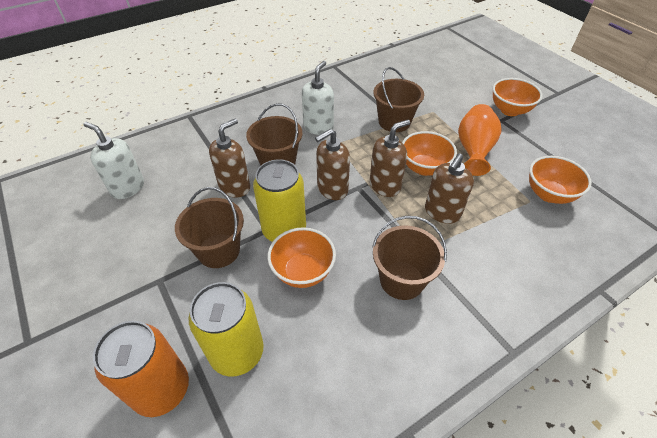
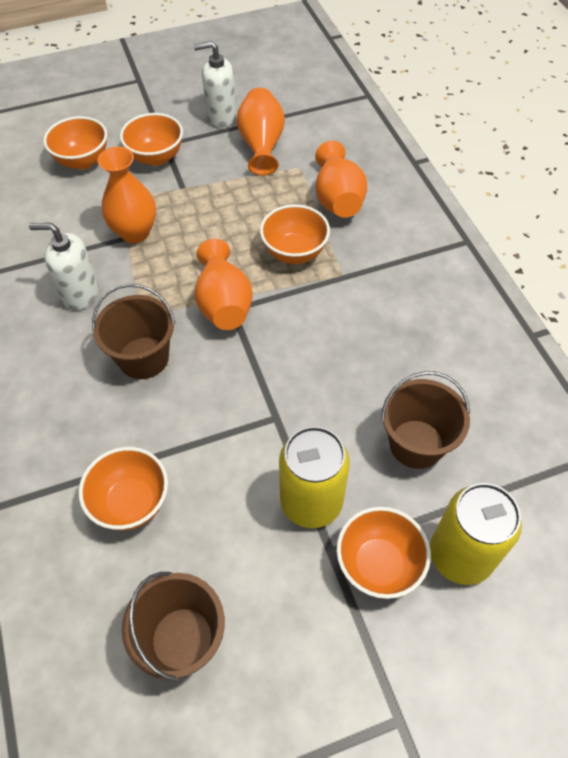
brown bucket: [175,187,244,268] [246,104,302,166] [372,216,447,300] [373,67,424,132] = 4 -> [92,284,175,379] [122,572,225,681] [381,371,470,469] = 3
brown soap dispenser: [209,118,250,198] [315,129,350,200] [370,120,410,197] [425,153,474,224] = 4 -> none = 0
orange bowl: [268,227,336,288] [402,131,457,176] [493,78,543,116] [529,156,592,204] = 4 -> [43,116,107,169] [79,447,168,530] [120,113,183,166] [260,204,330,264] [336,507,431,599] = 5
orange can: [93,321,189,417] = 1 -> none = 0
orange vase: [458,104,502,176] = 1 -> [98,147,156,243] [194,239,253,330] [237,87,285,176] [315,141,367,218] = 4

